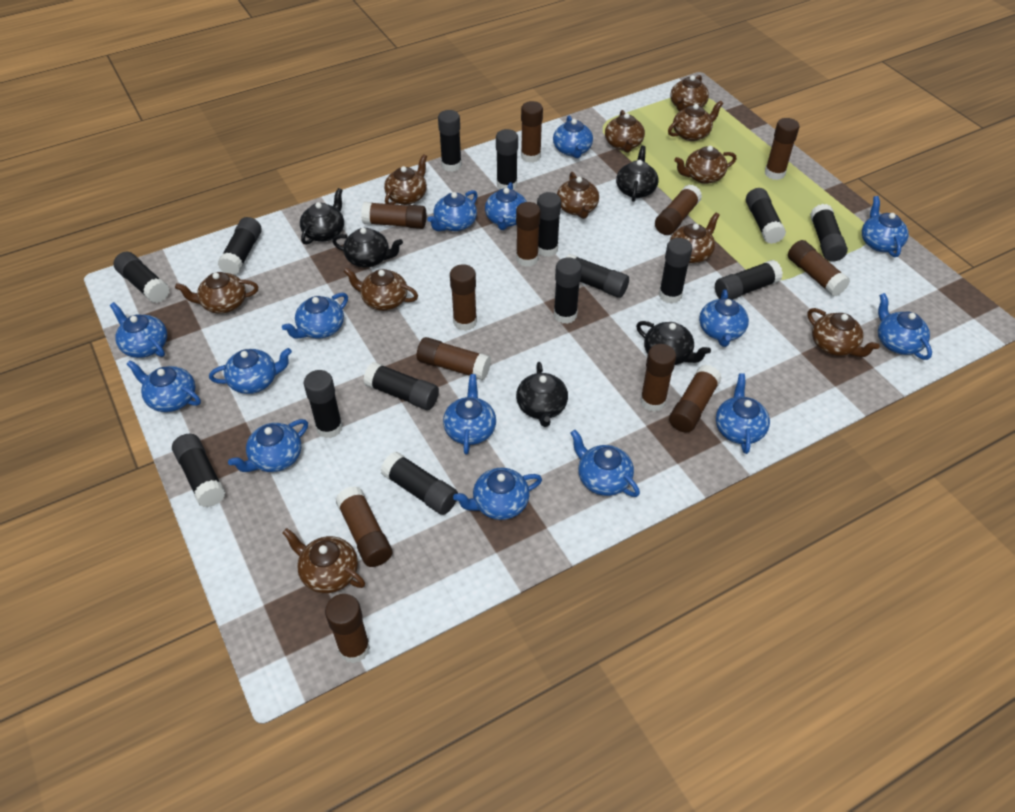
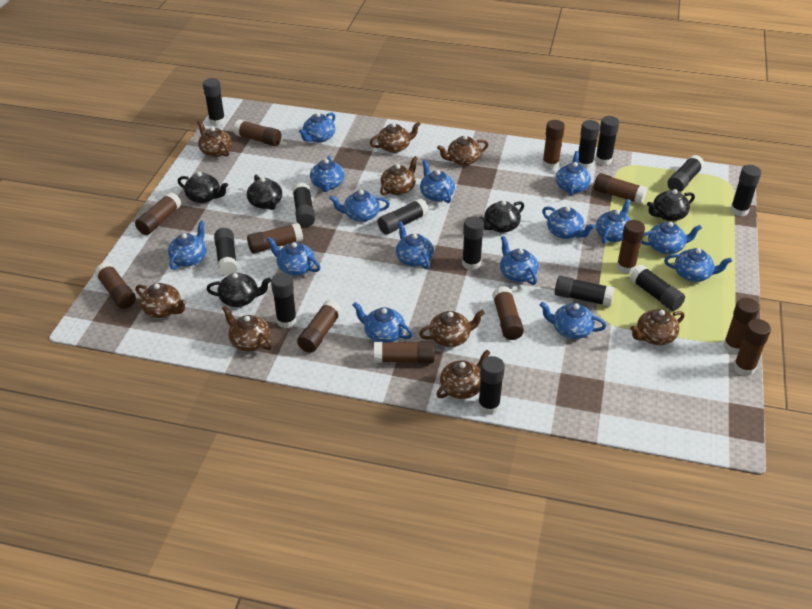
black glue stick: [113,252,170,303] [172,434,226,507] [218,217,262,275] [304,370,343,438] [364,362,439,410] [381,452,458,515] [438,110,462,172] [496,129,518,190] [537,192,561,257] [554,257,582,324] [566,254,629,298] [659,238,692,303] [715,260,783,300] [746,188,786,244] [810,204,848,262] = 15 -> [203,78,225,126] [214,228,238,276] [271,273,297,329] [293,182,315,227] [378,198,429,235] [462,216,484,270] [478,356,505,415] [555,276,614,306] [579,120,600,169] [595,116,619,165] [630,265,685,311] [667,155,704,192] [730,165,761,216] = 13
brown teapot: [175,272,258,314] [282,528,365,593] [343,267,418,311] [384,154,427,205] [557,172,599,219] [605,110,645,152] [668,100,723,141] [670,75,709,111] [670,212,720,263] [674,146,736,184] [808,308,880,357] = 11 -> [136,283,187,318] [197,120,232,157] [222,306,273,351] [370,122,421,153] [380,156,418,195] [419,309,485,347] [437,135,488,166] [437,350,491,399] [630,309,685,345] = 9

